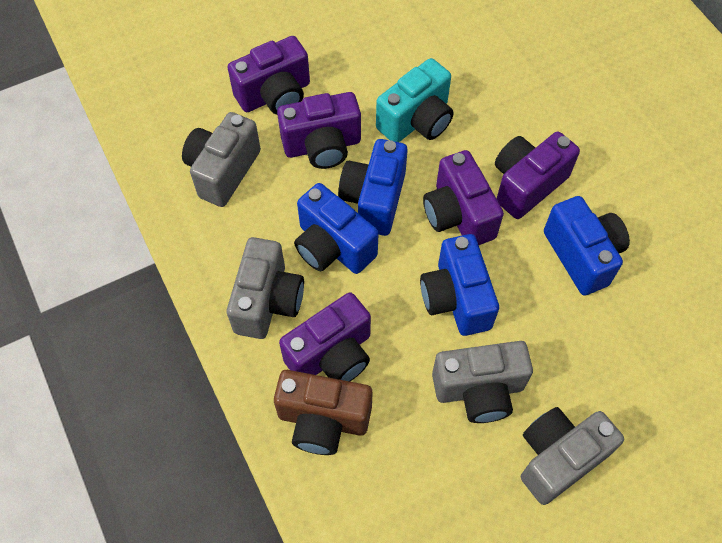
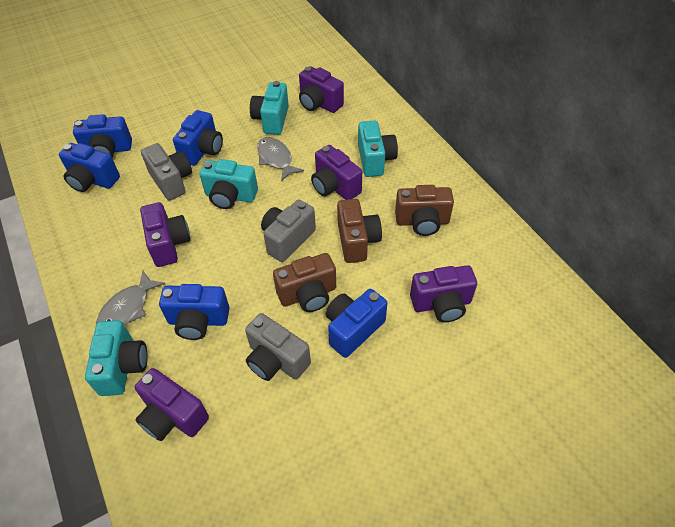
blue camera: [294,183,379,274] [338,139,408,236] [420,234,499,336] [544,196,630,296] = 4 -> [59,143,120,192] [73,114,132,157] [159,284,229,340] [173,110,223,166] [326,289,387,358] = 5
brown camera: [274,370,372,455] = 1 -> [273,253,336,312] [337,199,382,263] [395,185,454,236] = 3
grey camera: [182,112,261,207] [227,237,304,339] [432,341,533,423] [521,407,624,505] = 4 -> [141,143,192,200] [245,313,311,381] [261,200,316,262] = 3
grey fish: none = 0 -> [96,271,165,325] [257,137,304,182] = 2
turquoise camera: [376,58,454,142] = 1 -> [85,320,148,396] [199,159,258,209] [250,81,289,135] [358,120,398,177] = 4

